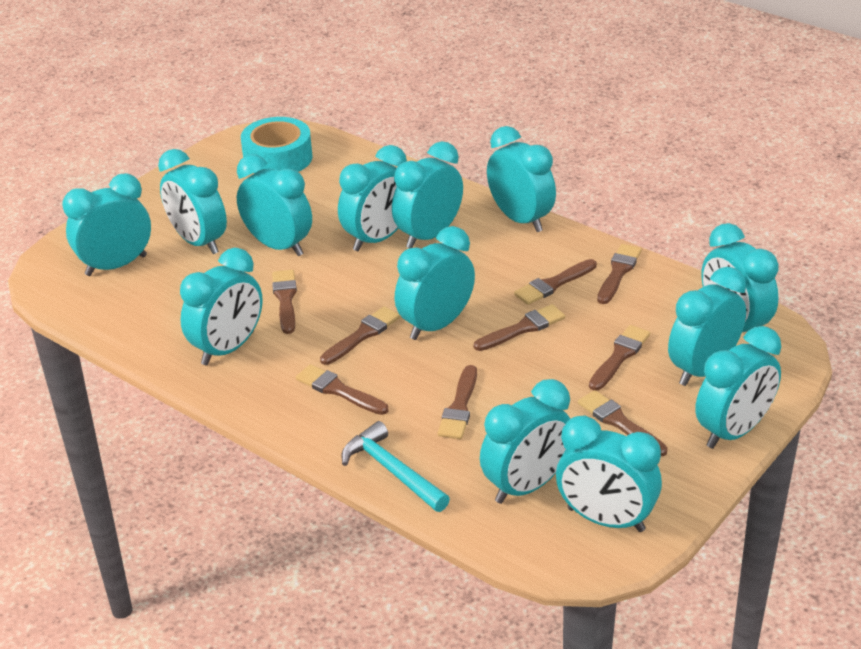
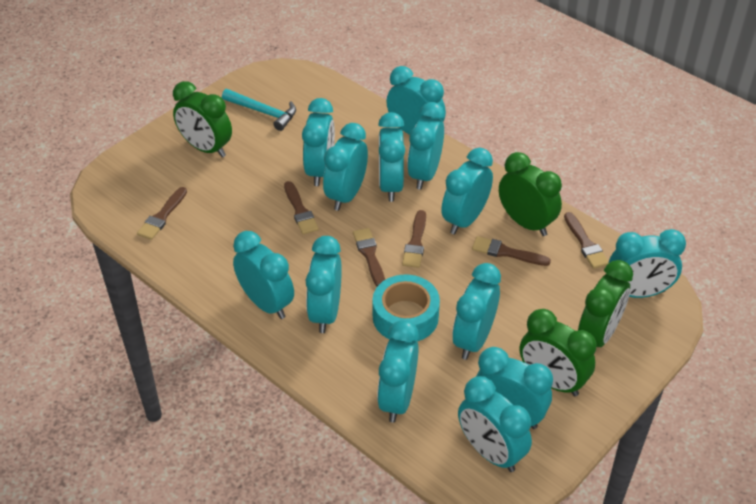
brown brush: [272,270,297,334] [296,364,388,415] [320,306,400,365] [438,365,477,439] [474,304,565,351] [514,259,597,305] [578,390,667,456] [589,325,650,391] [597,244,642,304] = 9 -> [137,187,187,240] [284,181,319,234] [353,228,385,286] [402,210,426,268] [472,236,551,266] [564,212,609,269] = 6
green clock: none = 0 -> [173,81,232,157] [499,152,562,236] [520,309,597,396] [578,260,633,347] = 4

